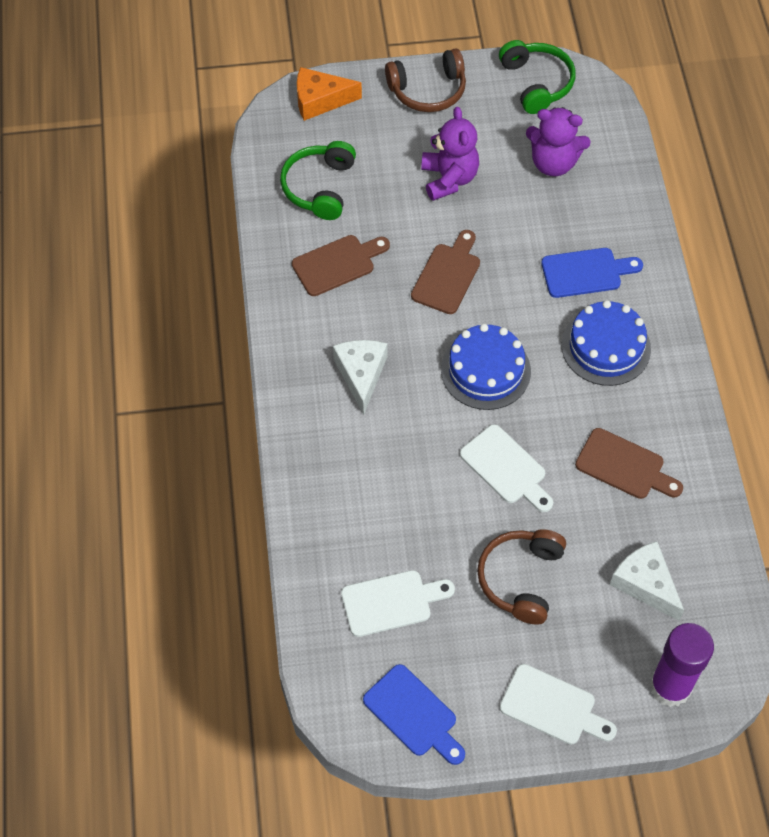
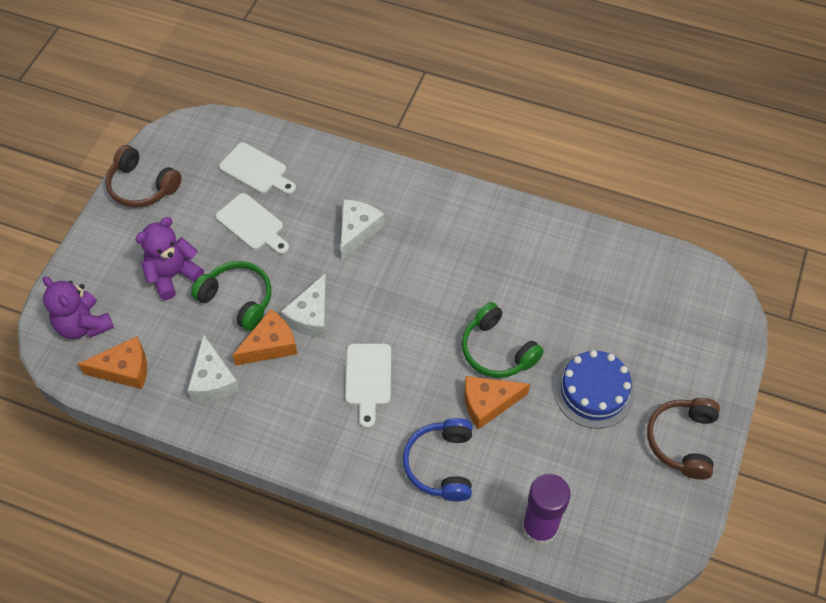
blue cake: [441,324,531,410] [562,300,651,386] = 2 -> [554,350,635,429] = 1
blue cutting board: [363,664,465,765] [541,248,643,298] = 2 -> none = 0
blue headphones: none = 0 -> [403,418,472,502] = 1
brown cutting board: [292,235,390,296] [411,230,480,314] [575,428,683,499] = 3 -> none = 0
orange cheese: [297,67,362,121] = 1 -> [78,336,147,389] [232,309,297,366] [464,376,530,429] = 3
white cheese: [333,340,387,415] [610,541,684,621] = 2 -> [187,335,240,401] [281,273,327,338] [341,199,385,260] = 3

